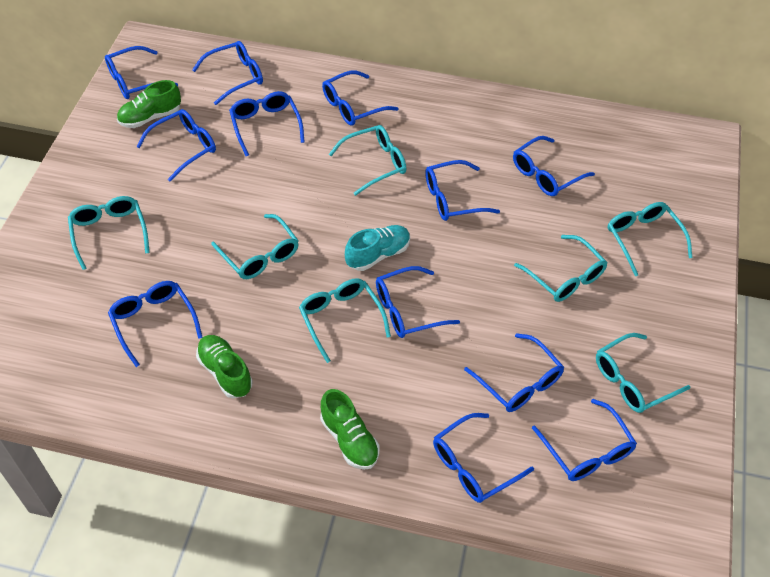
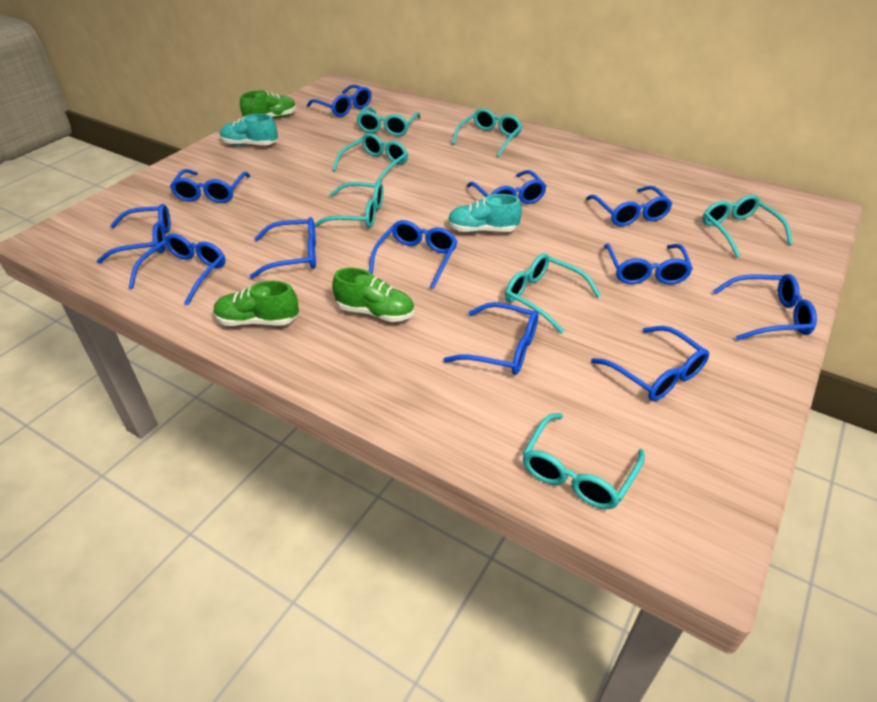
turquoise shoe: [345,225,410,271] = 1 -> [220,114,278,146] [448,194,522,232] = 2

